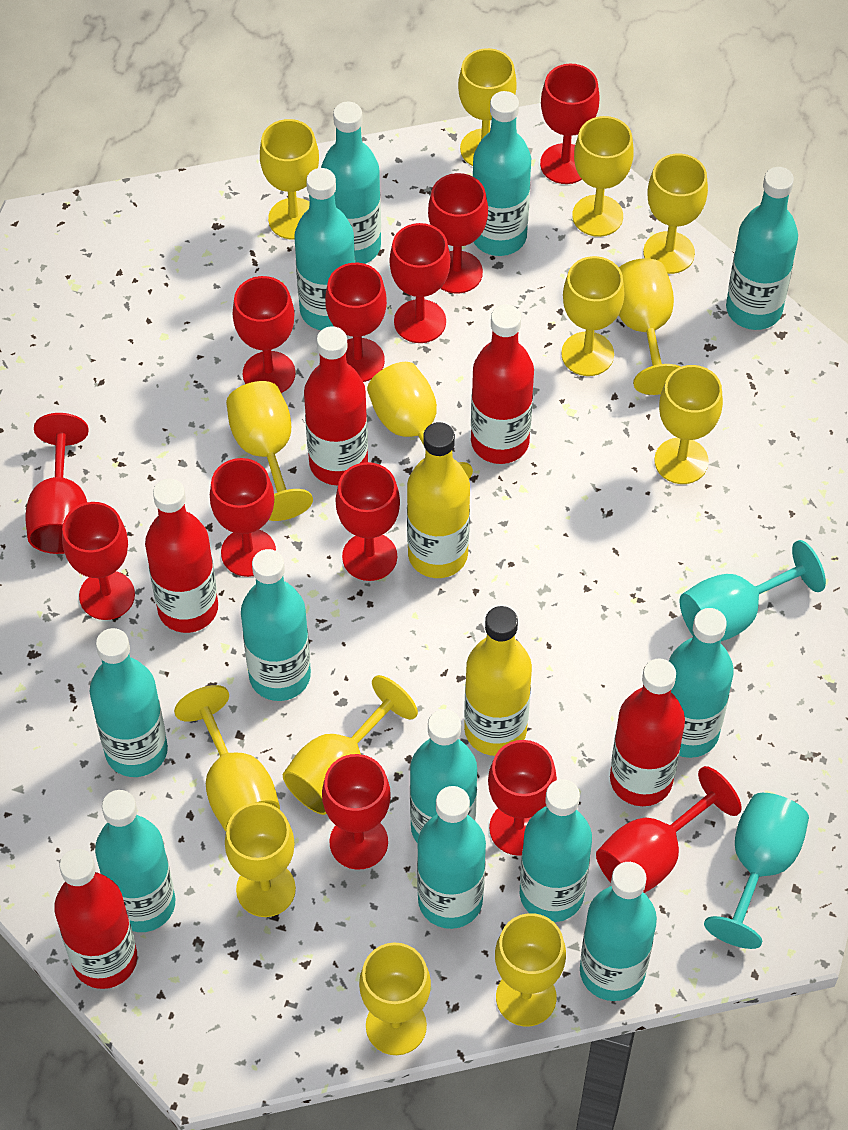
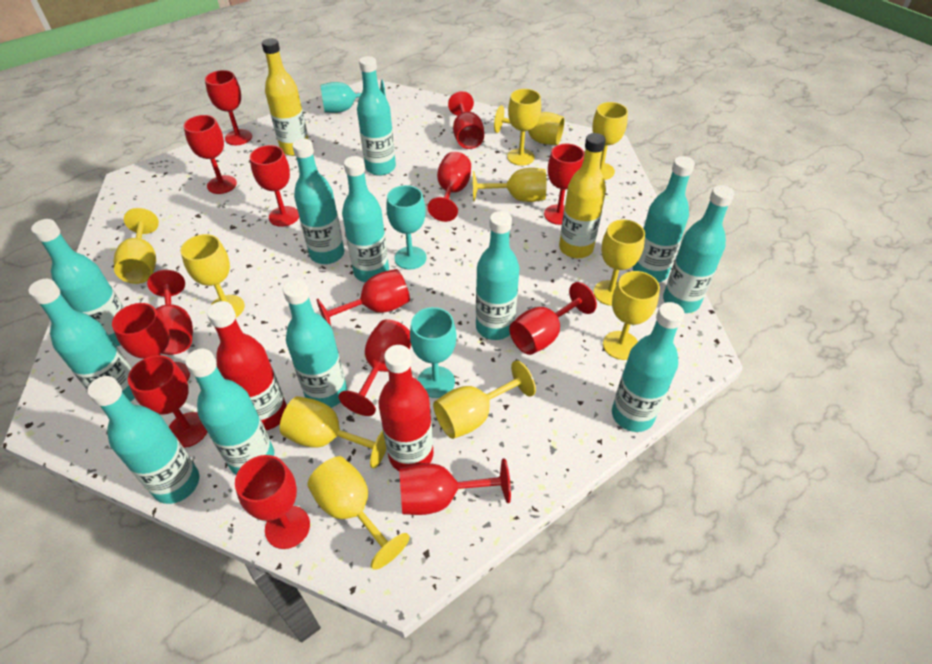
red bottle: [54,849,137,989] [145,478,218,633] [304,326,368,485] [471,304,534,464] [610,658,685,806] = 5 -> [207,301,287,430] [378,345,434,471] = 2
red goblet: [25,413,89,554] [62,502,135,620] [210,458,276,577] [233,276,296,393] [322,754,391,870] [325,263,387,382] [336,462,400,581] [390,223,450,343] [428,173,488,294] [488,740,557,856] [540,64,600,184] [596,766,742,893] = 12 -> [112,303,190,382] [128,355,207,447] [147,270,193,355] [183,115,237,194] [205,70,252,145] [235,455,310,549] [250,145,299,227] [316,269,410,326] [338,319,411,416] [399,458,511,515] [428,152,471,222] [448,91,484,149] [509,282,597,355] [544,144,585,225] = 14
turquoise goblet: [680,540,826,641] [704,793,809,949] = 2 -> [320,80,386,113] [386,185,427,270] [410,307,457,398] = 3
yellow goblet: [174,685,280,831] [225,802,296,917] [226,381,313,521] [260,119,319,240] [283,675,418,815] [359,943,431,1055] [367,362,473,479] [458,48,516,166] [495,913,566,1026] [561,256,625,376] [572,116,634,237] [619,258,681,395] [643,153,708,274] [654,365,723,484] = 14 -> [114,208,159,284] [181,234,245,317] [280,396,386,469] [307,456,410,570] [433,361,536,439] [473,168,546,202] [494,105,564,145] [507,89,541,166] [592,102,628,180] [594,220,645,306] [603,271,660,360] = 11

